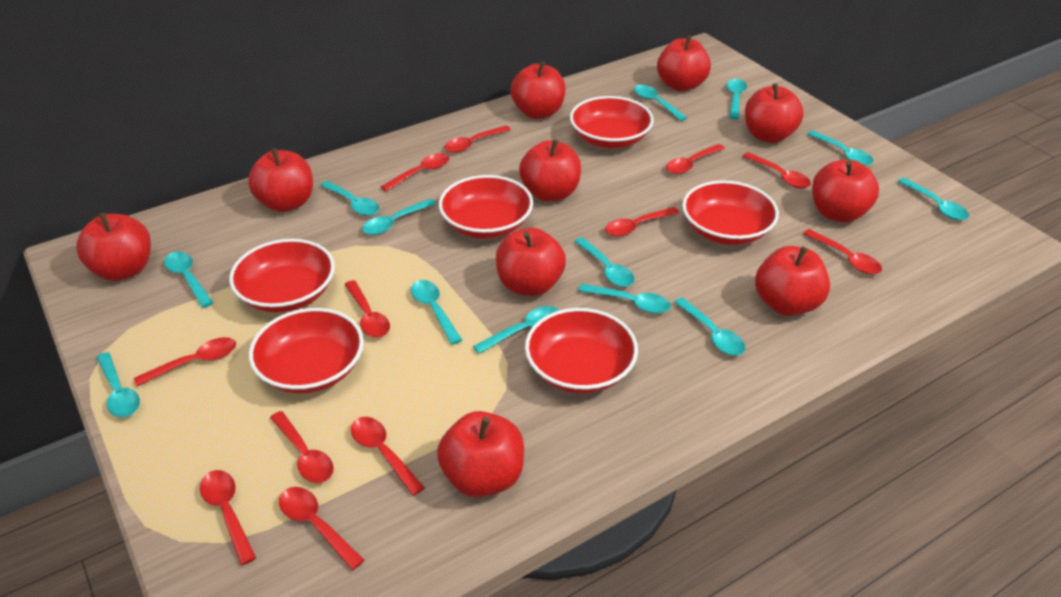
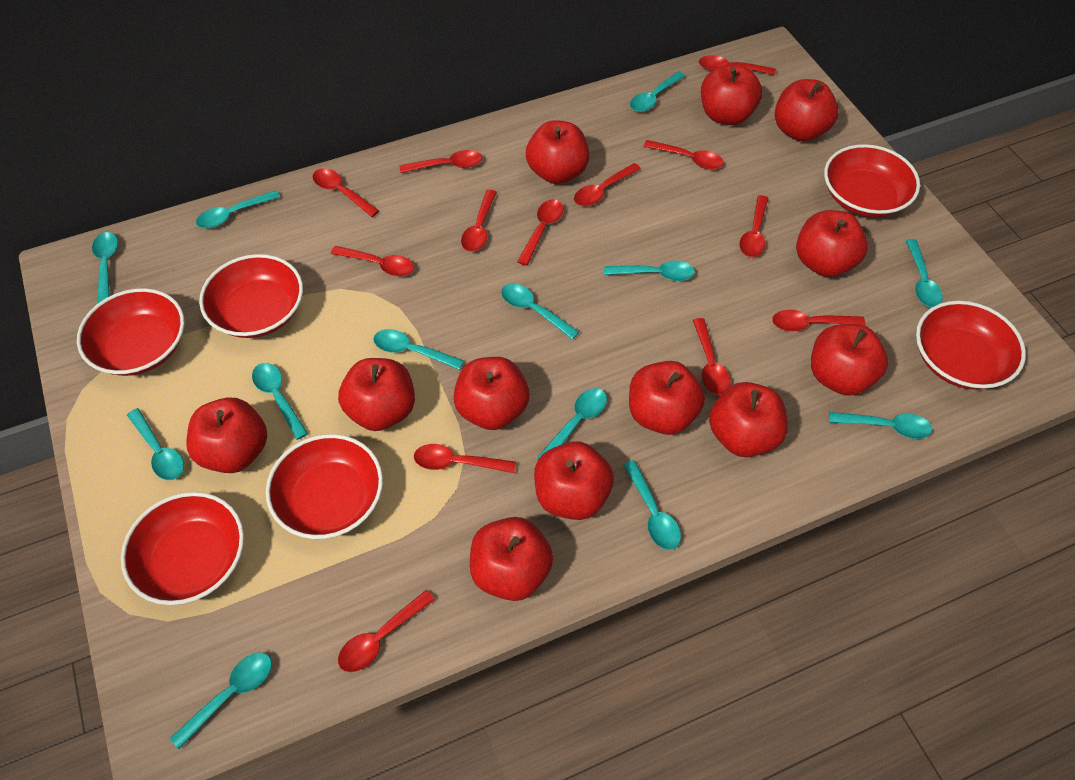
red apple: [76,212,151,281] [248,148,313,212] [437,411,524,497] [496,228,566,296] [511,61,566,119] [519,139,581,202] [657,35,711,91] [745,83,804,143] [755,246,830,316] [812,160,879,223] = 10 -> [186,397,267,473] [338,358,415,431] [453,357,530,430] [470,517,553,601] [526,120,589,184] [534,441,614,520] [629,361,705,435] [701,63,762,125] [709,382,788,457] [775,79,839,141] [796,210,868,277] [811,324,888,396] = 12
red spoon: [134,337,236,386] [200,470,256,565] [270,411,334,483] [279,487,364,570] [344,280,390,338] [351,417,425,496] [381,153,449,192] [444,125,511,153] [605,207,679,237] [666,144,725,174] [743,152,811,188] [803,229,882,274] = 12 -> [312,168,379,217] [331,246,414,276] [338,590,435,672] [400,150,482,173] [414,444,516,473] [461,190,497,252] [517,199,563,266] [574,163,641,206] [643,140,724,169] [693,318,731,395] [699,55,776,75] [739,195,769,257] [772,310,865,331] = 13

